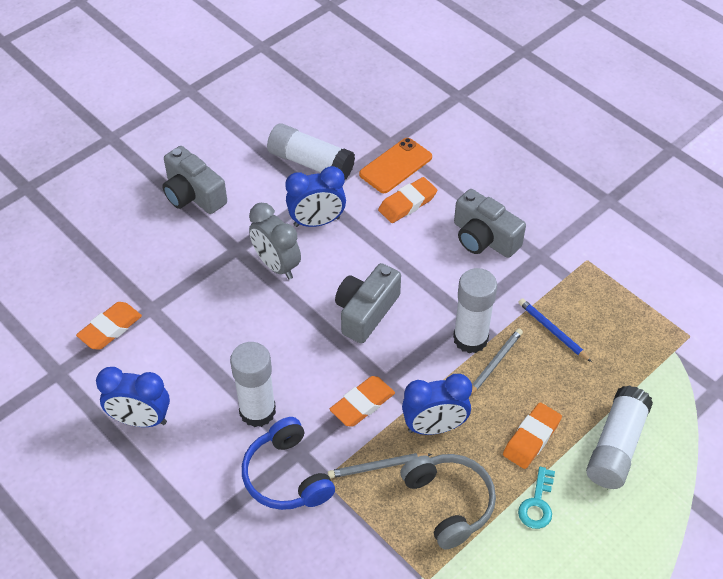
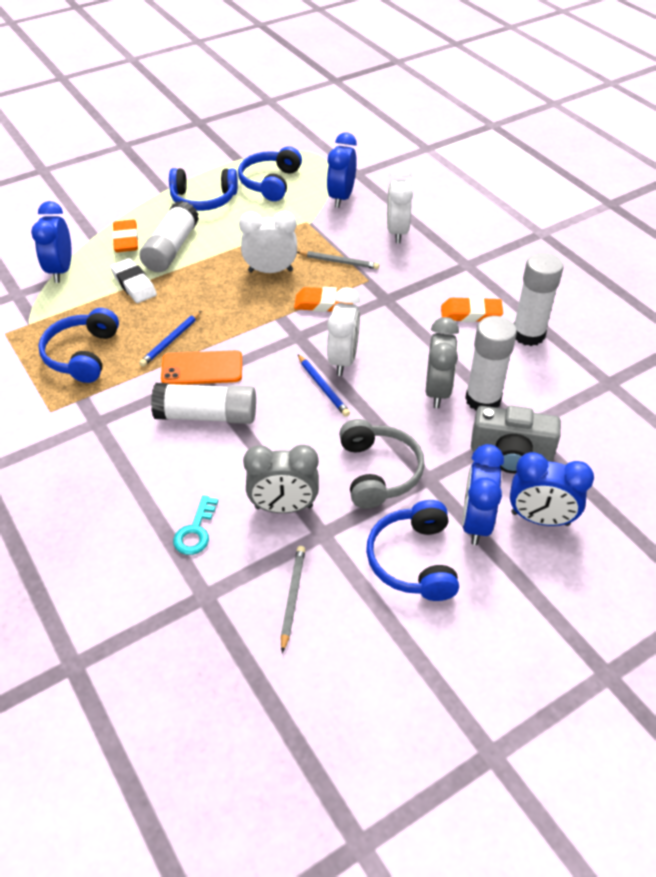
blue clock: [96,367,170,427] [285,166,346,227] [402,374,472,435] = 3 -> [31,201,72,283] [327,132,357,208] [462,444,504,545] [510,452,594,526] = 4
blue headphones: [242,417,335,510] = 1 -> [38,308,119,383] [169,168,238,211] [238,146,302,201] [366,500,459,601] = 4
blue pencil: [518,298,592,362] = 1 -> [139,311,201,367] [298,354,350,417] = 2
grey camera: [162,146,227,214] [335,263,401,344] [454,189,526,258] = 3 -> [471,406,561,473] = 1
grey clock: [249,203,301,279] = 1 -> [243,445,319,513] [426,317,459,408] = 2
orange eraser: [76,302,142,350] [329,376,395,427] [378,177,437,223] [503,403,562,469] = 4 -> [112,220,138,252] [294,287,353,312] [441,297,503,322] = 3
white clock: none = 0 -> [239,211,297,273] [327,287,360,376] [387,165,413,243] = 3
white eraser: none = 0 -> [110,258,157,303] = 1

